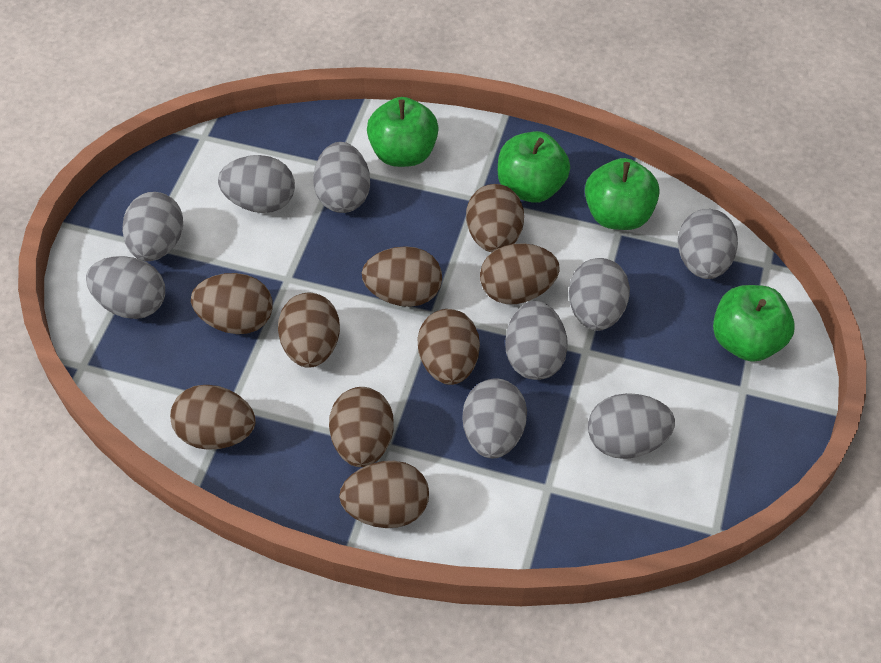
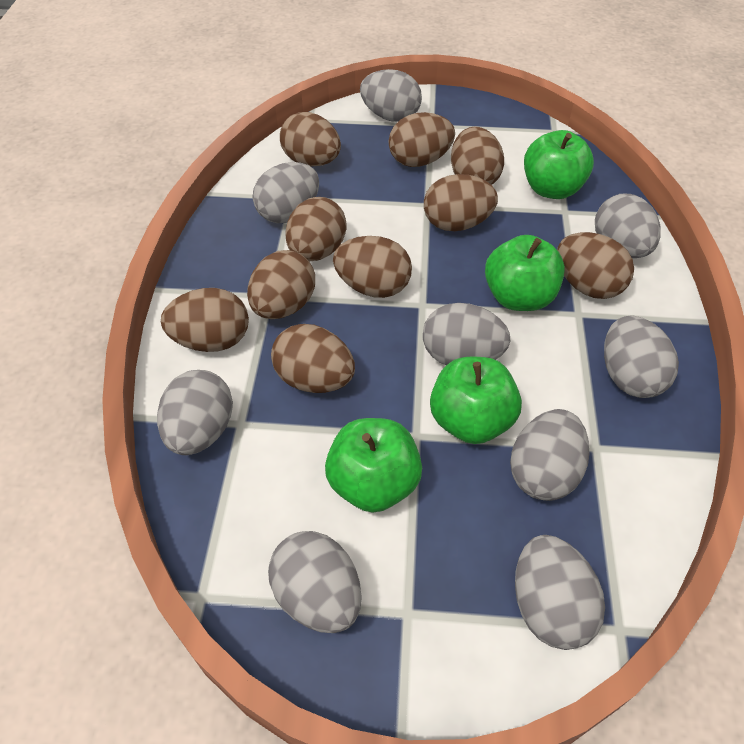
brown egg: [170,385,256,450] [191,273,273,334] [278,293,340,368] [329,387,394,467] [339,461,429,528] [362,246,442,307] [418,309,480,385] [466,184,524,252] [480,243,560,304] = 9 -> [161,288,249,352] [247,250,315,319] [271,324,355,393] [280,112,341,167] [285,197,346,262] [333,236,412,298] [389,112,455,167] [424,174,498,231] [451,127,504,185] [557,232,634,299] = 10

